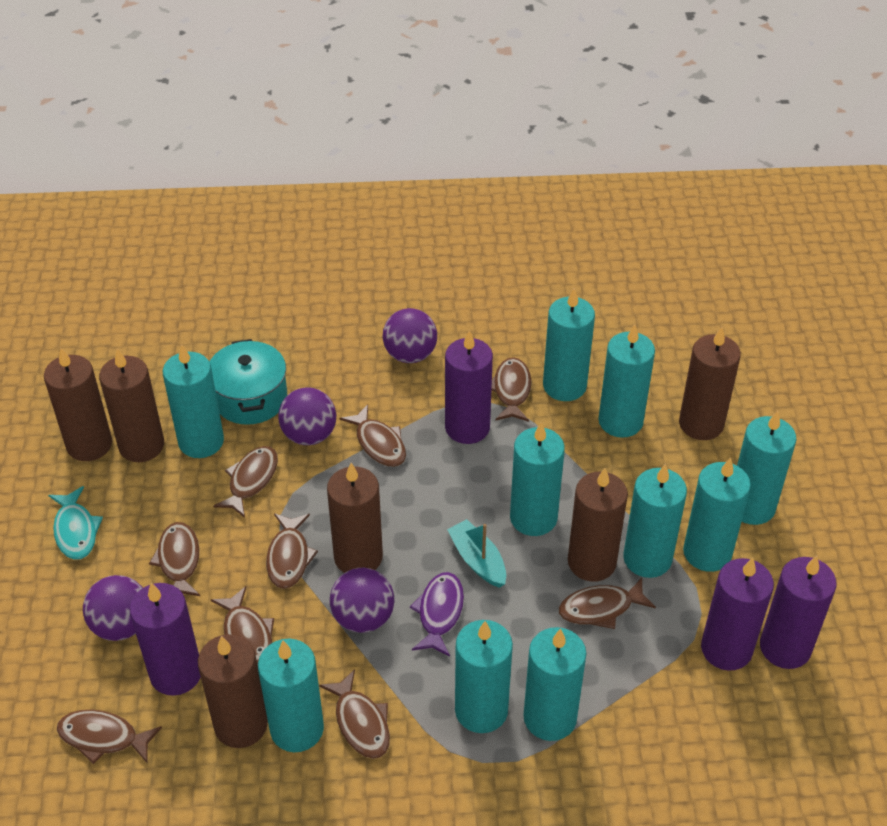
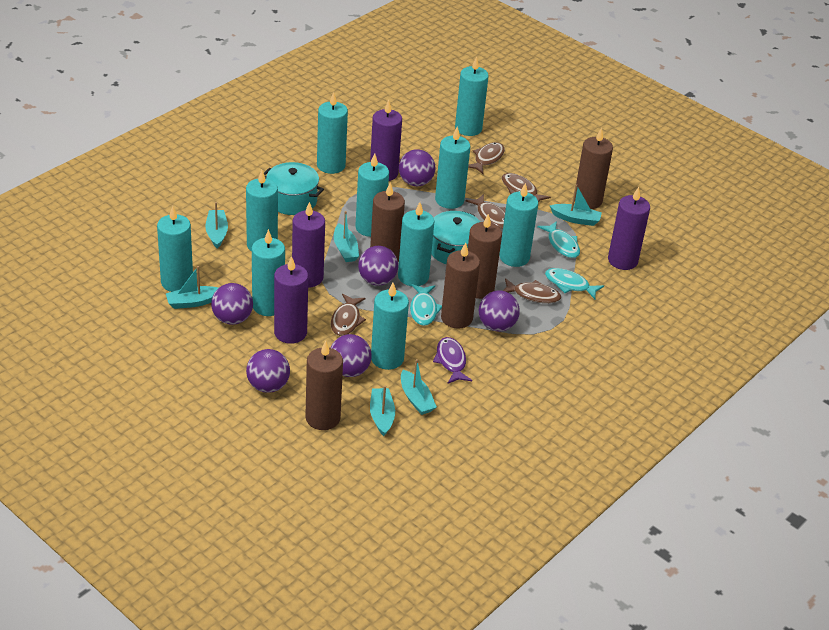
brown candle: [44,348,112,461] [99,349,164,462] [198,634,268,748] [327,463,383,573] [568,468,628,582] [679,327,741,440] = 6 -> [305,341,343,430] [370,183,405,262] [441,243,480,329] [468,214,502,299] [575,128,613,209] = 5
brown fish: [57,710,162,764] [149,522,200,596] [211,586,274,665] [213,446,278,518] [266,514,318,589] [319,669,390,759] [340,404,406,467] [491,357,532,422] [559,578,656,629] = 9 -> [331,294,366,336] [466,194,506,229] [468,142,505,174] [502,173,551,203] [503,278,561,303] = 5
purple ball: [83,575,143,641] [278,388,336,445] [330,568,395,633] [383,308,437,363] = 4 -> [211,283,253,325] [246,349,290,393] [330,334,372,377] [358,246,398,286] [399,149,435,186] [479,290,520,332] = 6
turquoise boat: [447,519,506,588] = 1 -> [166,266,218,309] [205,202,228,249] [334,211,359,262] [370,386,395,436] [401,359,437,415] [550,184,602,226] = 6
turquoise fish: [48,486,103,560] = 1 -> [410,284,442,326] [537,221,580,258] [545,268,604,299] = 3
turquoise pot: [210,339,287,425] = 1 -> [264,162,324,215] [431,211,480,264] = 2

